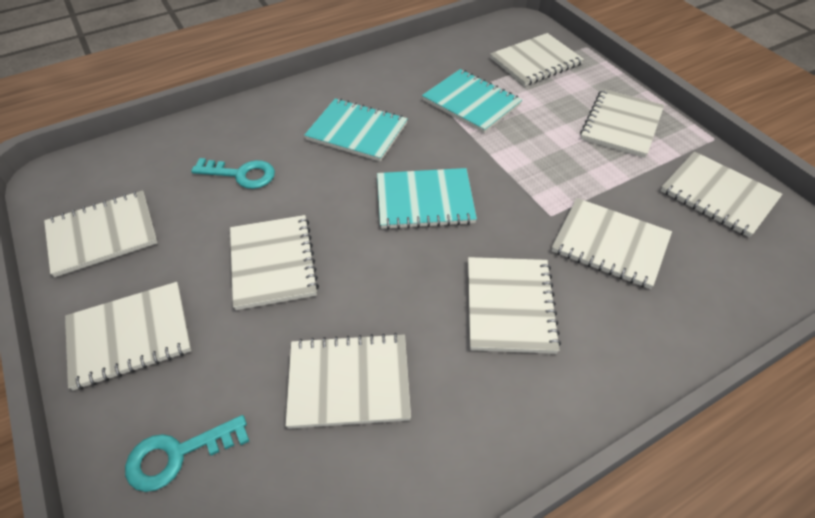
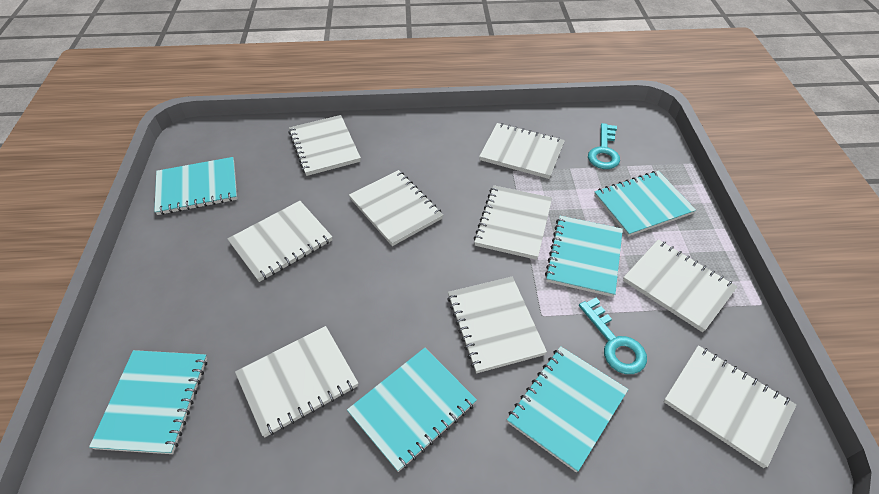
turquoise notebook: [304,99,408,162] [377,168,477,230] [422,69,522,133] = 3 -> [89,350,207,454] [154,157,237,215] [347,348,477,472] [507,346,628,473] [545,216,623,297] [594,171,696,237] = 6

